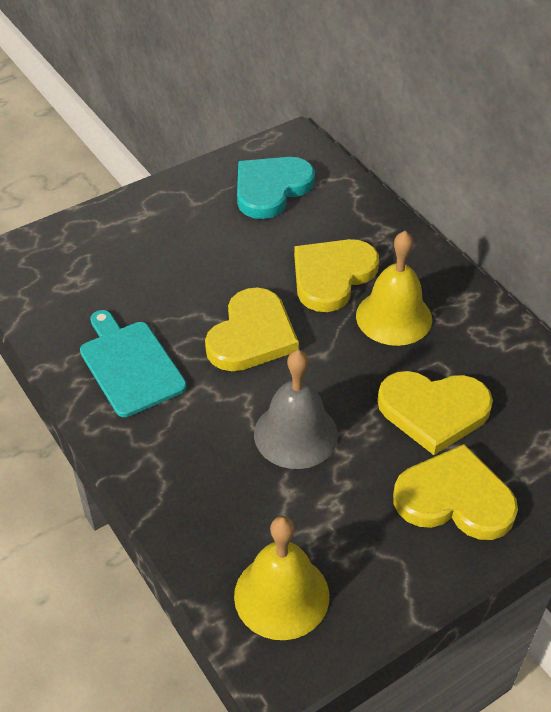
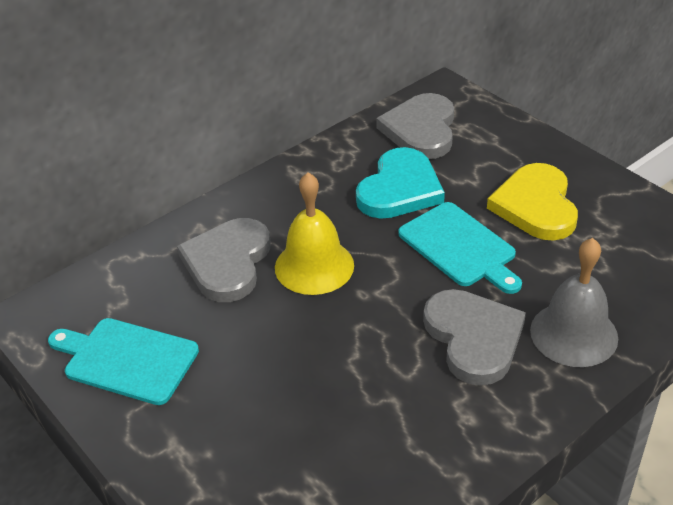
grey heart: none = 0 -> [177,218,271,302] [376,93,454,159] [423,289,526,386] = 3
turquoise cutting board: [80,310,187,417] = 1 -> [48,318,199,405] [398,202,522,294] = 2
yellow bell: [234,516,329,640] [356,231,432,346] = 2 -> [275,172,354,295] = 1
yellow heart: [205,287,299,371] [294,239,379,312] [377,371,493,455] [393,444,518,540] = 4 -> [487,163,578,241] = 1

